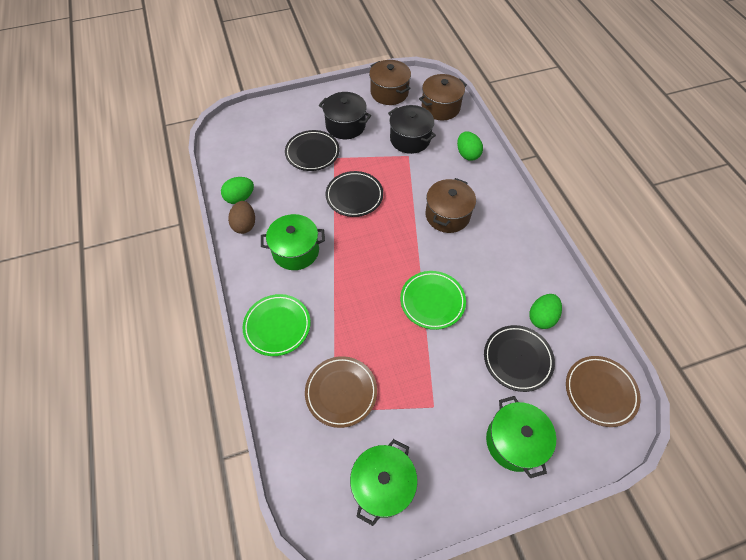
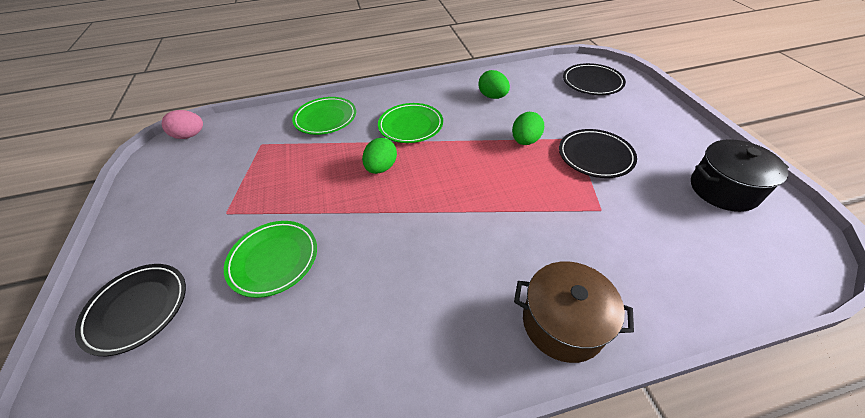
black pot: [319,92,371,139] [388,105,436,154] = 2 -> [691,139,789,212] = 1
brown egg: [228,201,255,234] = 1 -> none = 0
brown plate: [305,356,377,428] [566,356,641,427] = 2 -> none = 0
brown pot: [369,60,411,105] [419,74,467,121] [425,178,476,233] = 3 -> [514,261,634,363] = 1
green plate: [242,294,311,356] [400,271,466,330] = 2 -> [224,221,317,298] [292,97,356,135] [378,103,443,143] = 3
green pot: [261,214,325,270] [350,439,418,526] [486,396,556,478] = 3 -> none = 0
pink egg: none = 0 -> [162,110,203,139] = 1

